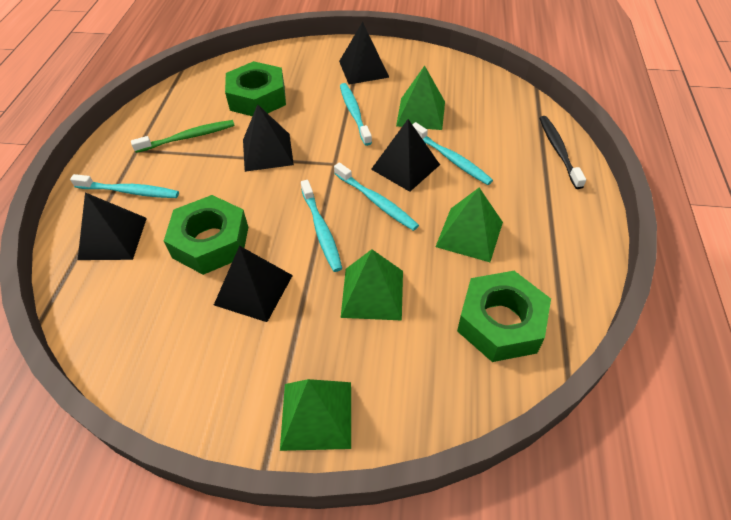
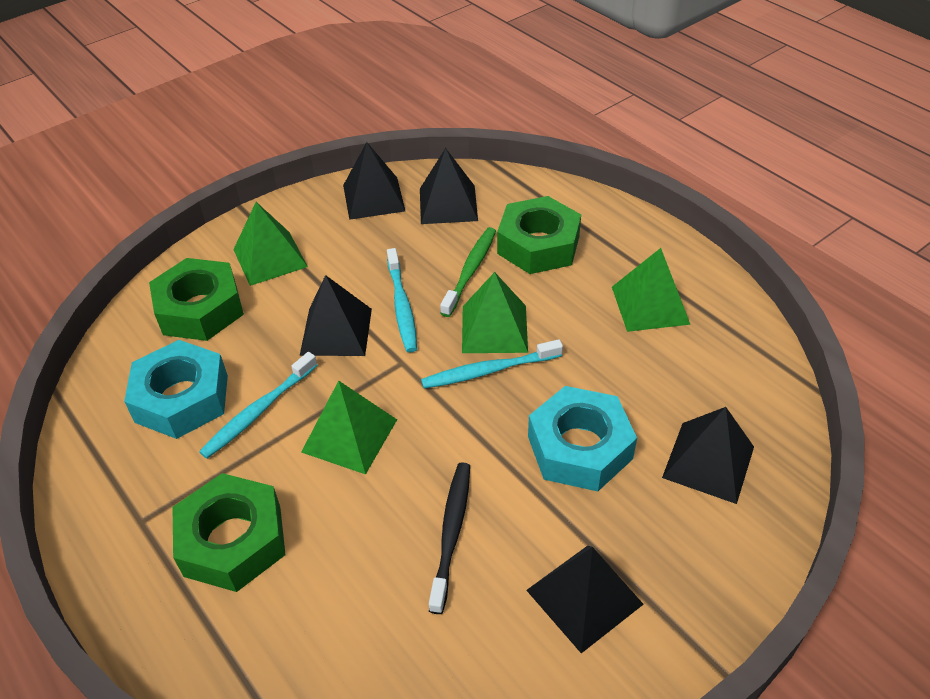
turquoise nut: none = 0 -> [124,340,228,439] [528,386,637,492] = 2
turquoise toothbrush: [70,174,179,198] [301,180,342,272] [334,162,419,231] [340,83,372,146] [412,122,493,185] = 5 -> [199,352,317,459] [387,248,417,352] [421,339,563,389] = 3

